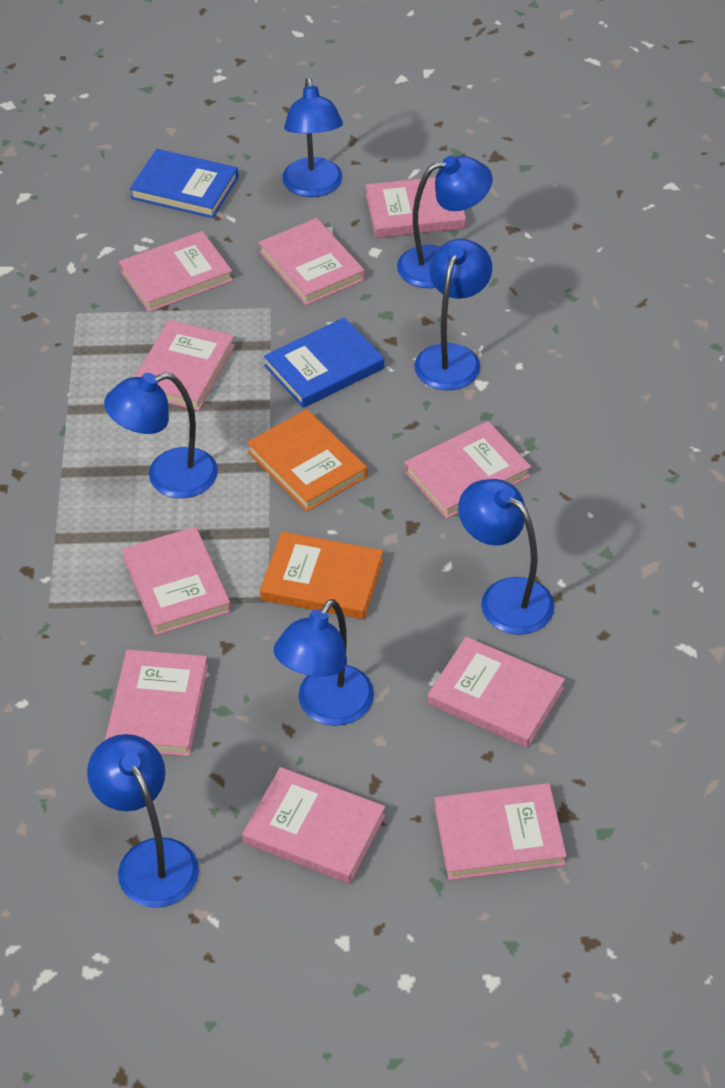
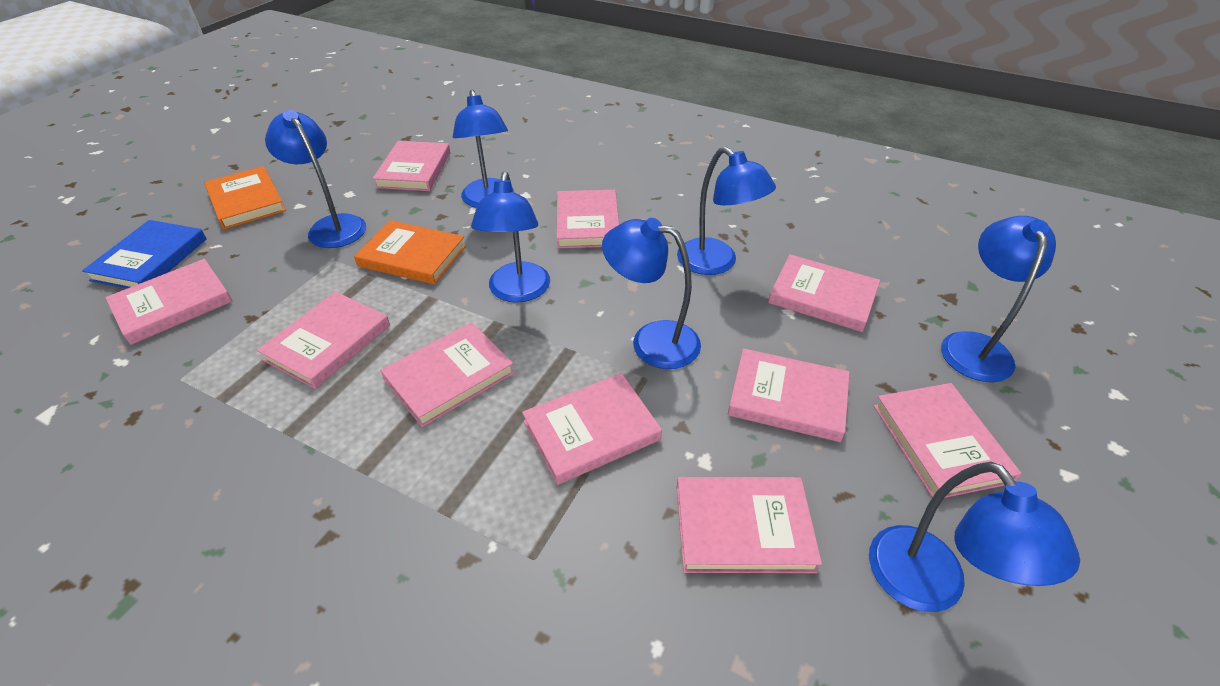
blue book: [130,149,239,218] [264,317,384,408] = 2 -> [82,220,207,289] = 1

